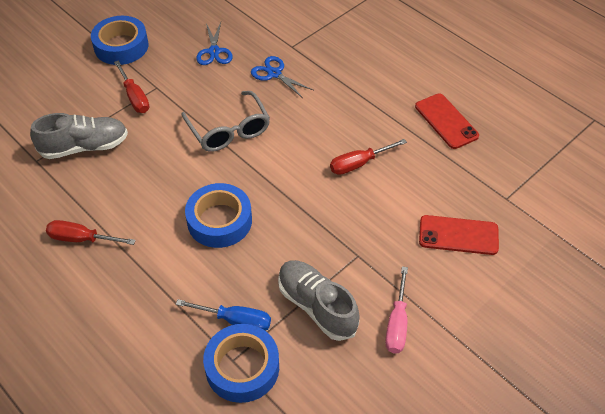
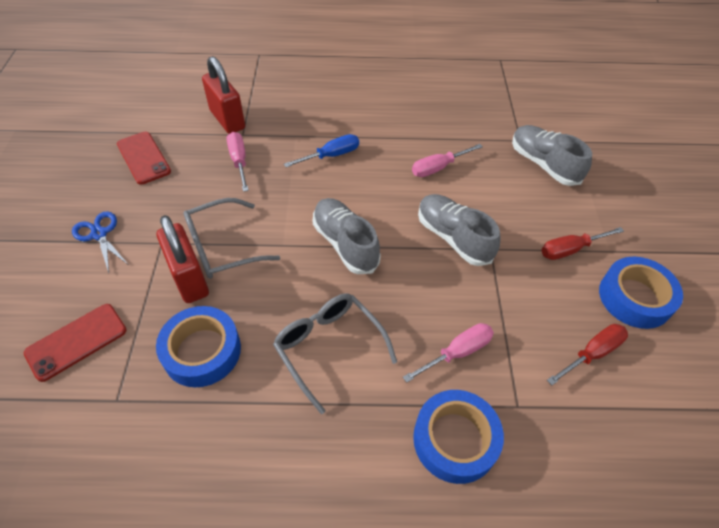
blue scissors: [196,22,233,65] [251,56,313,98] = 2 -> [72,211,129,273] = 1
grey glasses: [181,91,270,152] = 1 -> [183,198,280,279] [273,294,397,414] = 2
grey shoe: [30,113,128,159] [278,260,360,341] = 2 -> [313,198,381,274] [418,194,501,266] [512,125,592,186] = 3
pink screwdriver: [385,266,408,354] = 1 -> [227,132,249,192] [403,323,494,383] [412,144,483,177] = 3
red padlock: none = 0 -> [157,215,209,303] [202,56,245,134] = 2
red screwdriver: [46,220,136,245] [114,60,149,113] [330,139,407,175] = 3 -> [541,227,624,260] [547,324,628,385] = 2

